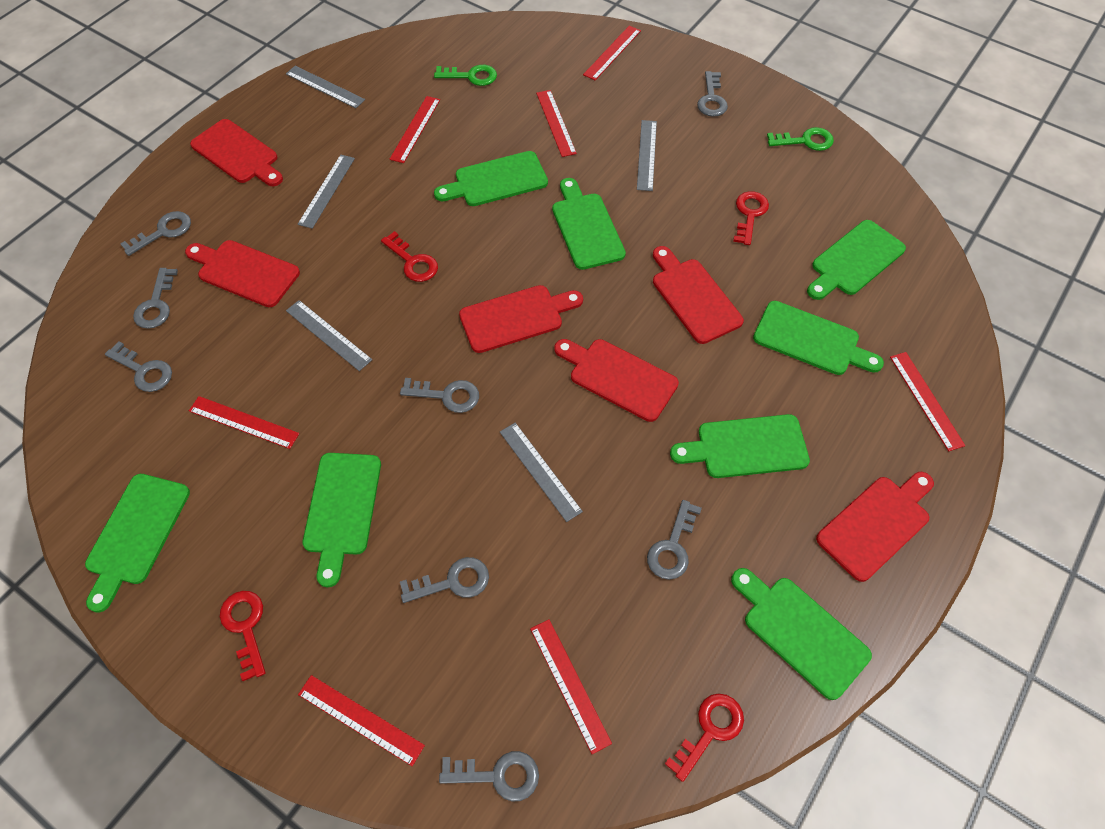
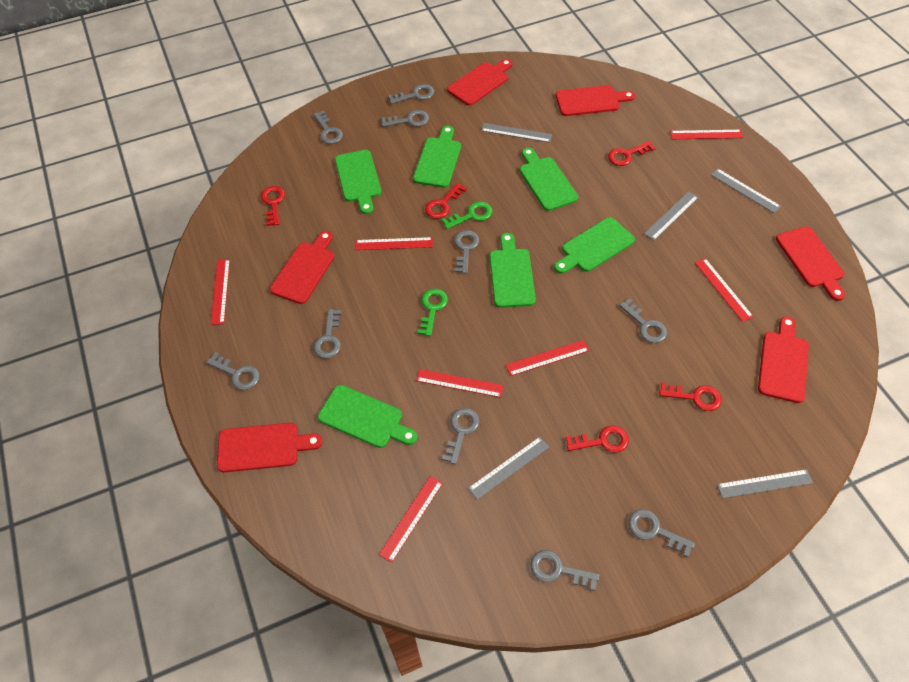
green cutting board: [85,474,190,613] [303,453,381,587] [434,151,548,206] [552,178,626,270] [670,414,810,478] [731,568,872,700] [753,301,884,375] [807,220,906,300] = 8 -> [318,385,417,448] [335,150,381,214] [413,126,461,188] [489,233,536,308] [520,148,578,211] [554,217,635,274] = 6
grey key: [105,341,172,392] [120,211,191,256] [133,268,178,329] [400,378,479,413] [400,557,489,603] [439,751,539,801] [647,500,702,580] [697,71,728,117] = 8 -> [206,352,260,390] [313,111,343,144] [313,309,342,358] [381,110,429,127] [388,84,434,104] [442,408,480,465] [454,230,479,274] [530,550,599,591] [619,298,667,343] [628,509,695,557] = 10
red key: [220,591,265,681] [381,231,438,282] [665,693,744,782] [733,191,769,245] = 4 -> [261,186,285,226] [425,183,467,219] [566,425,629,453] [608,141,655,166] [659,382,722,411] = 5

